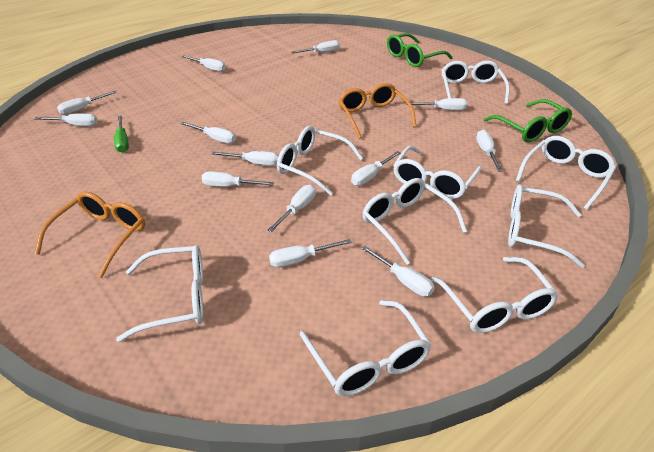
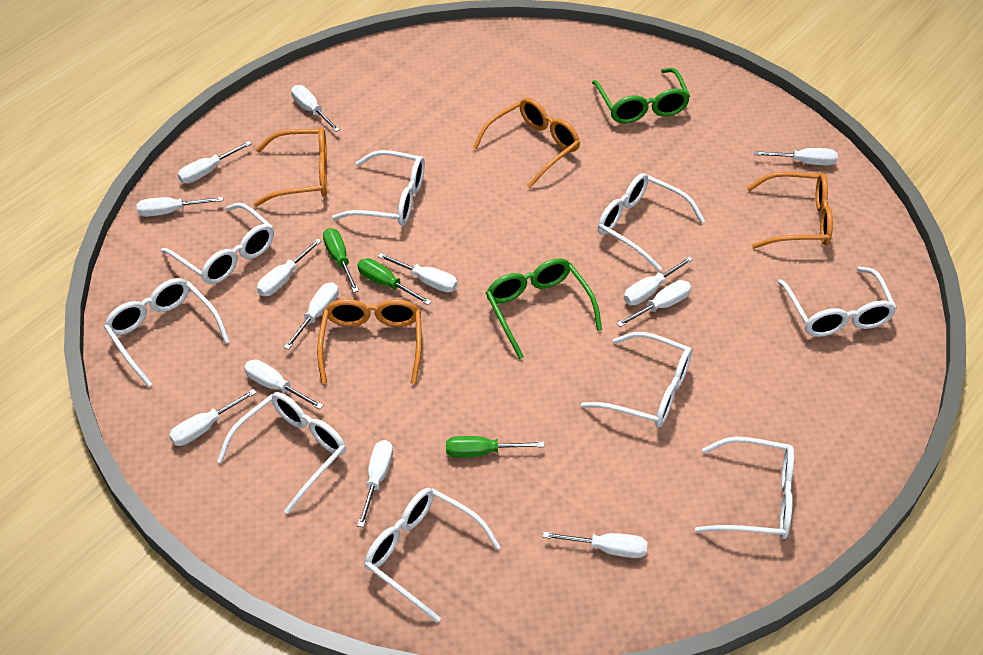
green screwdriver: [114,116,129,153] = 1 -> [323,228,359,292] [357,258,432,305] [446,436,545,458] = 3
orange glasses: [34,191,145,278] [338,83,416,139] = 2 -> [253,128,327,207] [317,299,422,384] [473,98,580,189] [747,172,833,249] = 4

